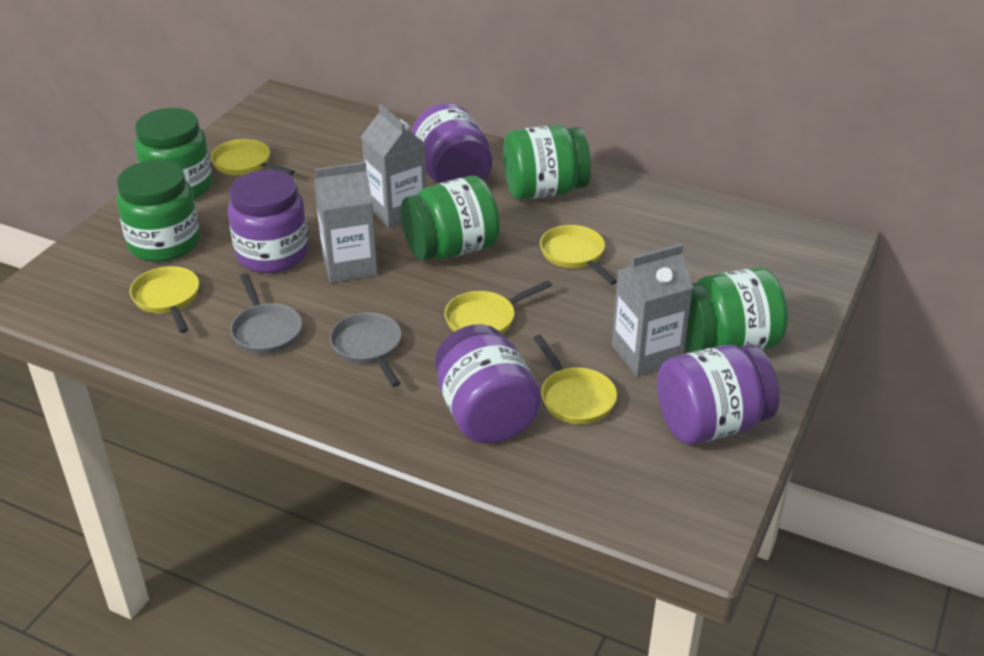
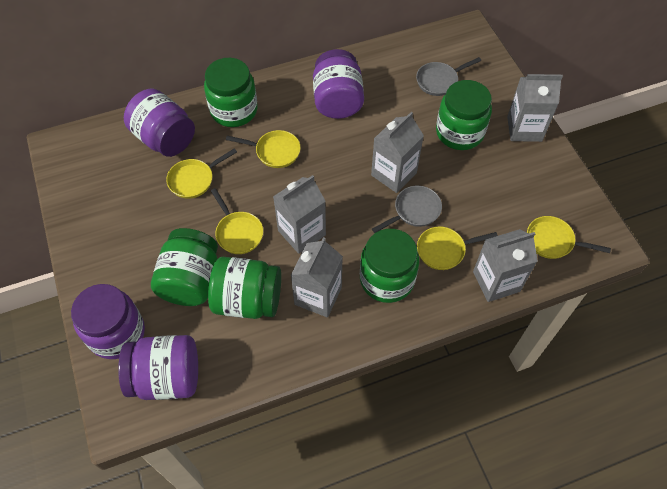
grey carton: [314,162,378,283] [361,104,427,228] [612,244,693,377] = 3 -> [273,175,326,254] [291,237,343,317] [371,112,424,193] [473,229,538,302] [507,74,563,142] = 5

